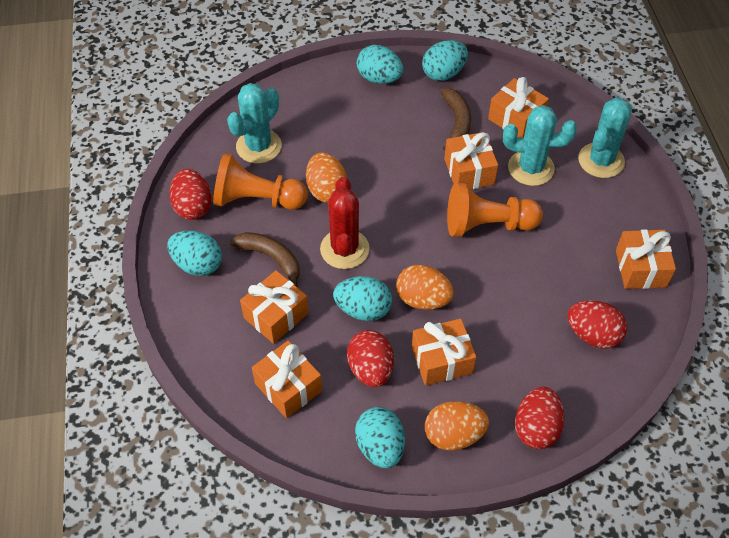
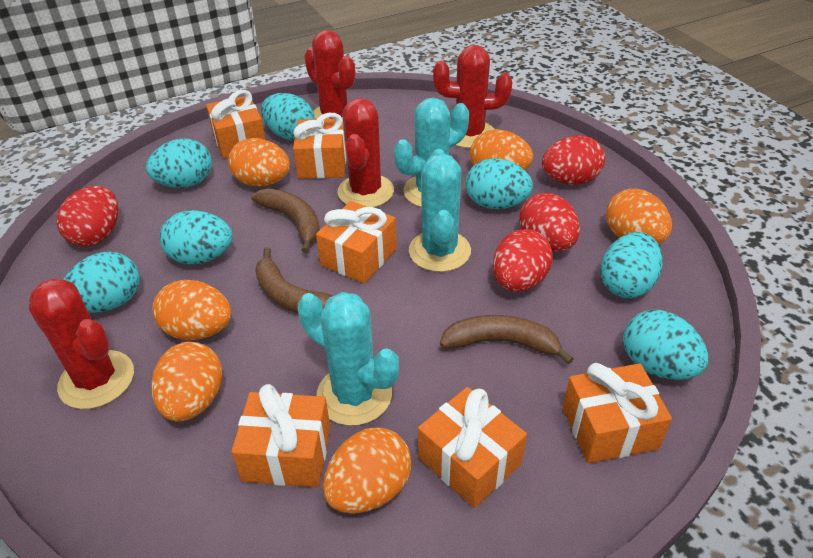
brown banana: [230,232,300,288] [440,88,471,151] = 2 -> [251,188,320,253] [255,247,333,313] [440,315,574,364] = 3
orange egg: [306,152,347,203] [396,265,454,310] [425,401,489,451] = 3 -> [151,342,222,422] [152,280,231,340] [228,138,290,187] [323,427,411,514] [470,129,533,170] [606,189,672,244] = 6
orange pawn: [213,153,308,210] [447,183,543,237] = 2 -> none = 0
red cactus: [320,177,370,269] = 1 -> [28,278,134,409] [304,30,355,119] [337,98,394,207] [433,45,512,148] = 4
turquoise egg: [167,230,222,276] [333,276,392,321] [355,407,405,468] [357,45,403,84] [422,40,468,81] = 5 -> [63,251,140,313] [146,138,212,188] [160,210,233,264] [261,93,314,140] [465,158,533,209] [600,232,663,298] [623,310,708,380] = 7

